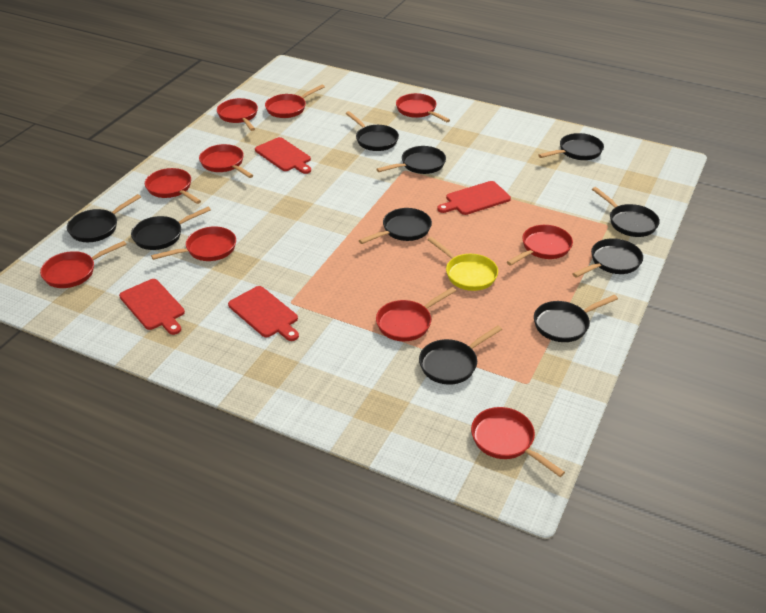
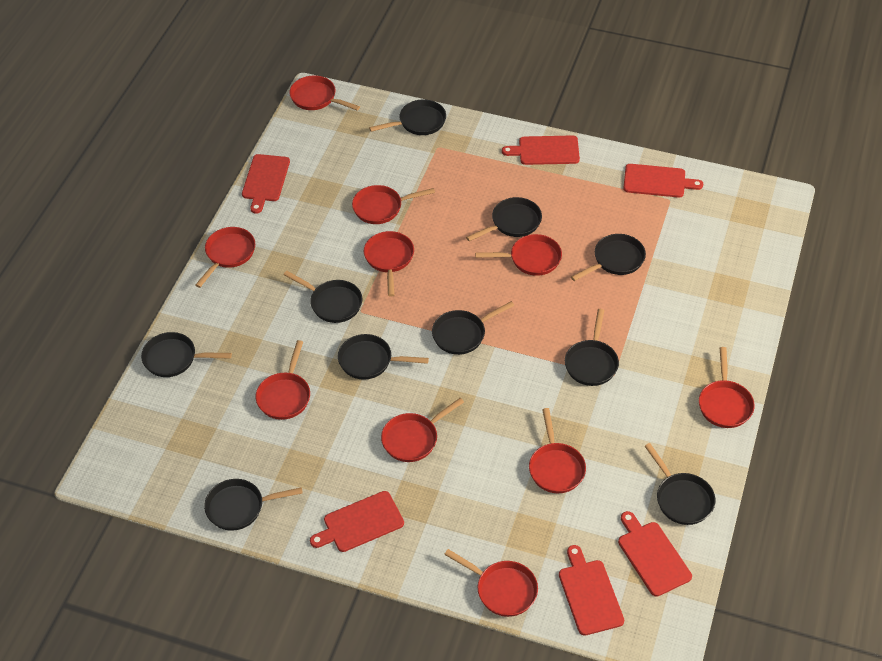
red cutting board: [119,279,185,335] [228,286,299,341] [255,137,311,174] [437,181,511,215] = 4 -> [242,154,290,214] [310,491,404,552] [502,135,580,165] [559,545,624,636] [618,511,692,597] [623,164,703,198] = 6
yellow pan: [427,237,498,291] = 1 -> none = 0

